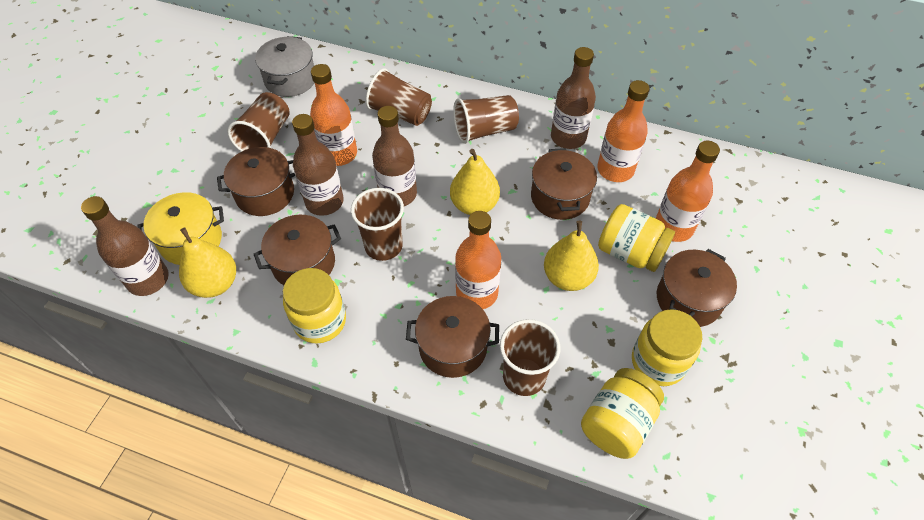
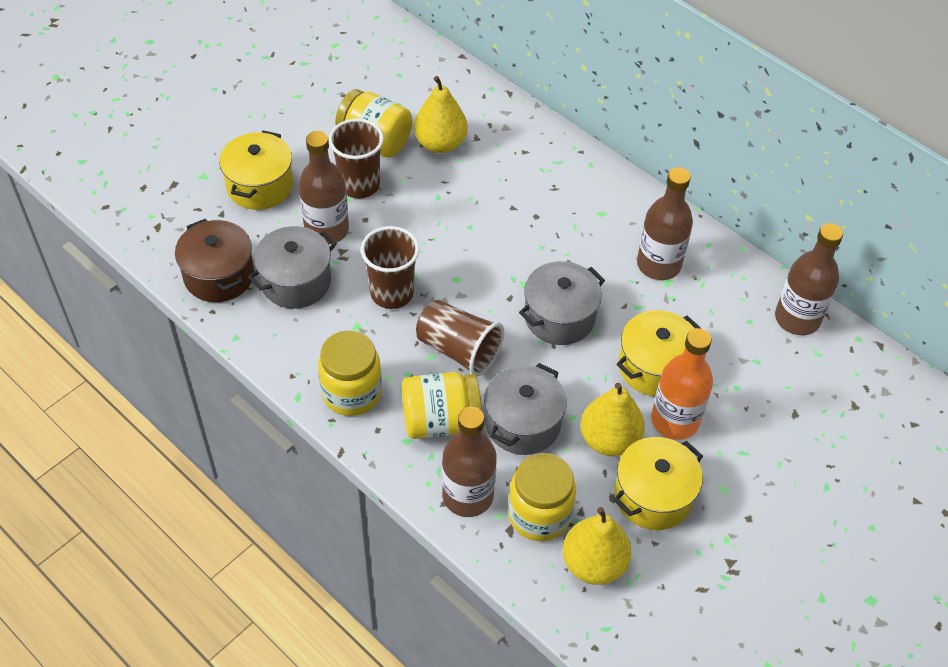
brown cup: [227,92,290,152] [351,188,404,261] [366,68,432,126] [453,95,519,144] [500,319,560,396] = 5 -> [329,119,384,198] [361,226,419,309] [416,300,505,376] = 3
brown pot: [217,147,295,216] [254,215,341,285] [406,296,499,378] [531,148,597,220] [657,249,737,327] = 5 -> [175,219,254,302] = 1
grey pot: [255,36,314,97] = 1 -> [248,226,337,309] [484,363,567,455] [519,261,605,345] = 3
orange bottle: [310,64,357,166] [455,211,501,309] [597,80,650,182] [655,141,720,242] = 4 -> [651,328,713,440] = 1
yellow pot: [137,192,224,265] = 1 -> [219,130,293,210] [614,437,703,530] [617,310,702,396] = 3

